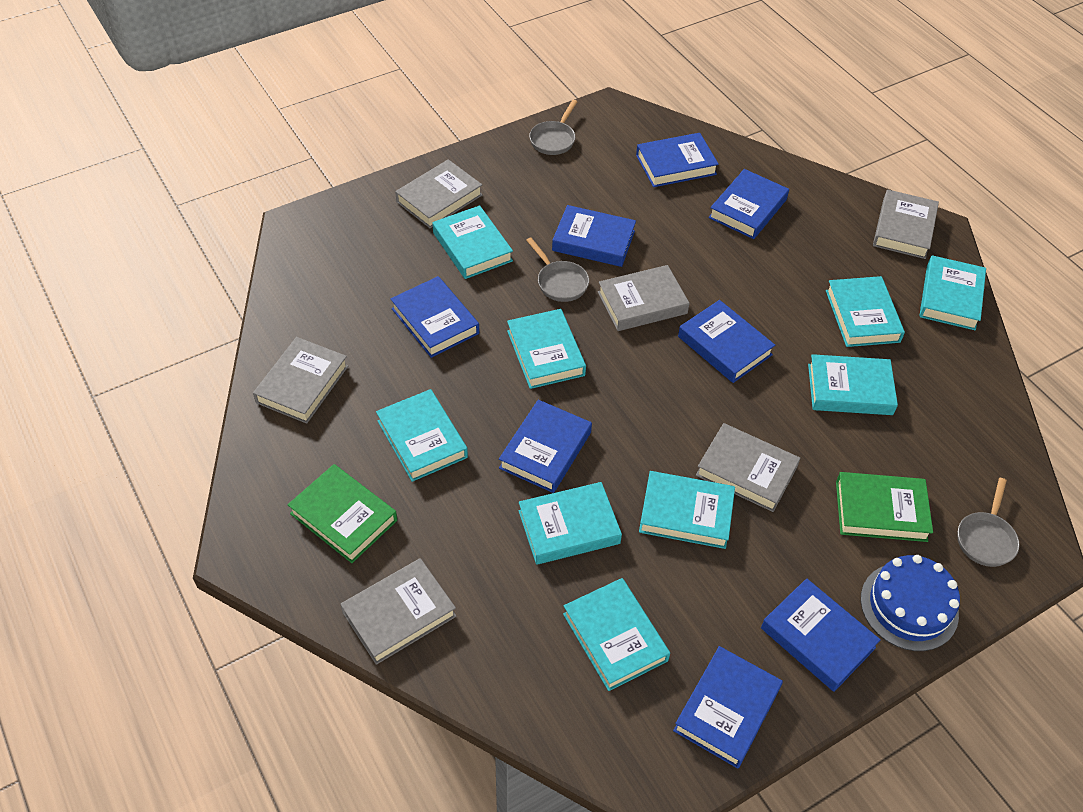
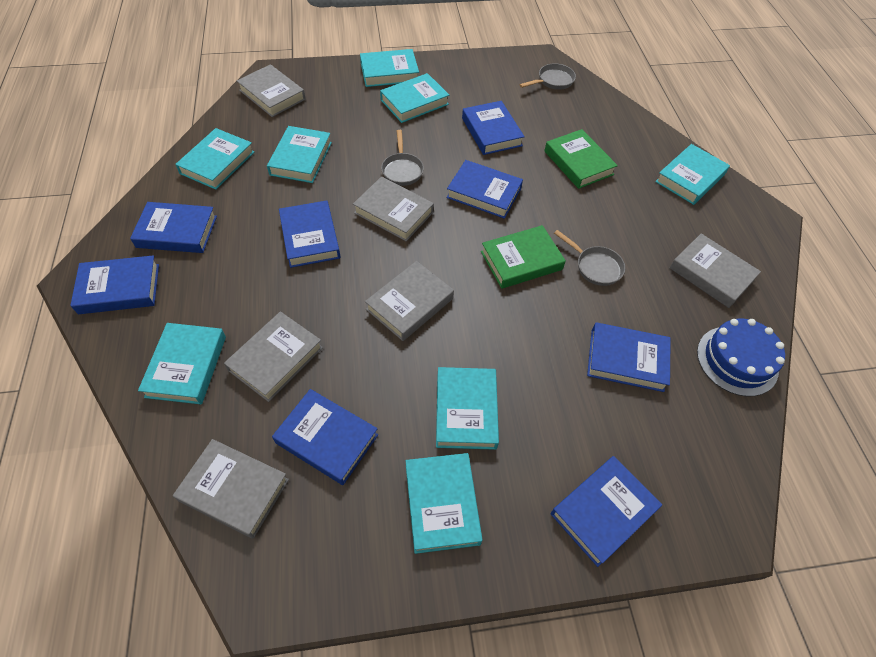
turquoise book: [376,389,468,482] [432,205,513,279] [507,309,586,389] [519,482,622,565] [563,578,670,691] [639,471,735,549] [808,354,898,415] [826,276,905,347] [919,255,986,330] = 9 -> [138,323,226,404] [175,128,254,190] [267,126,332,183] [360,49,419,87] [380,73,449,123] [406,453,483,554] [436,367,499,450] [655,144,730,205] = 8

